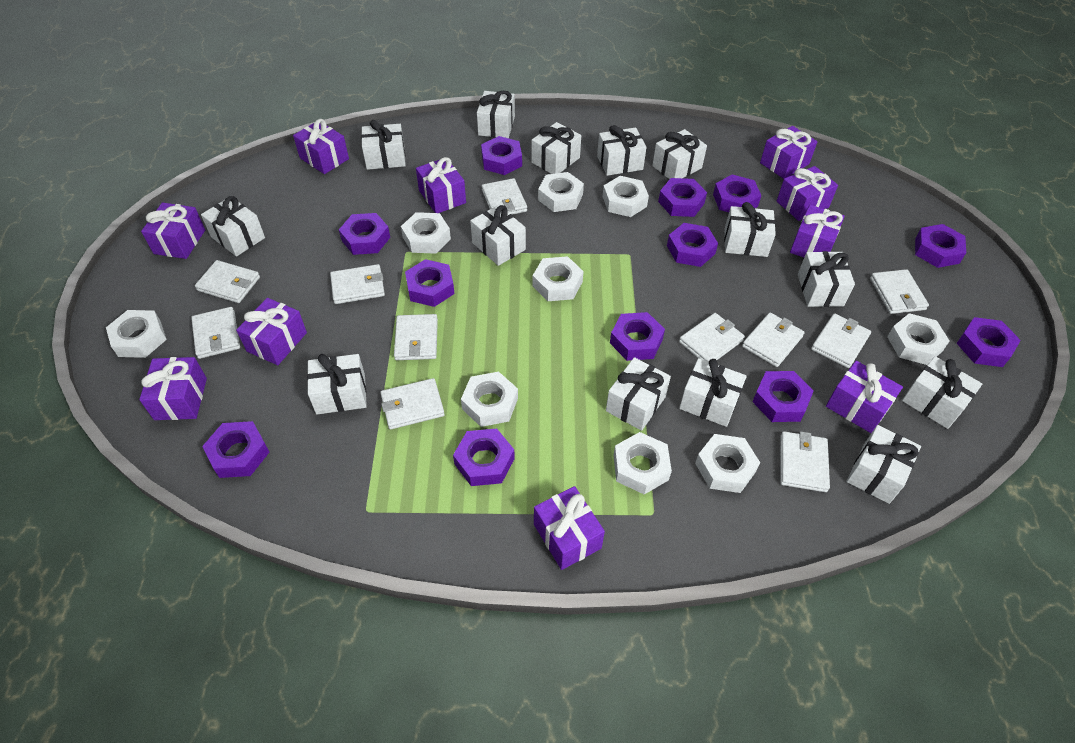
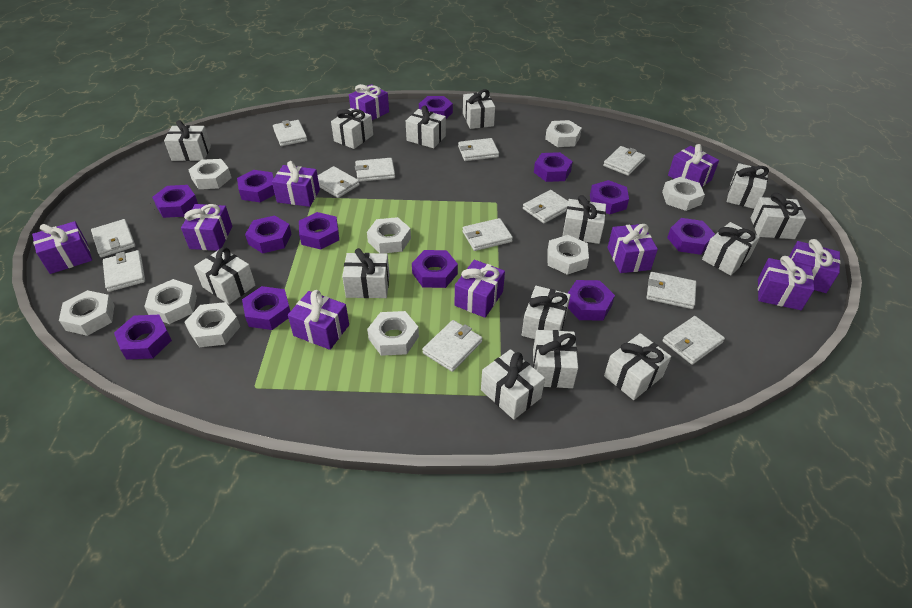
white wallet: [191,307,240,359] [195,260,260,303] [330,264,385,304] [380,378,445,429] [394,314,438,360] [482,178,527,215] [679,313,745,362] [742,312,805,367] [780,431,830,492] [811,313,871,368] [870,269,929,314] = 11 -> [91,219,135,258] [103,250,145,292] [273,120,307,146] [317,166,360,198] [355,158,395,182] [422,320,482,372] [458,138,499,161] [462,218,513,251] [523,190,568,223] [603,146,645,176] [646,272,696,309] [662,316,725,365] = 12

